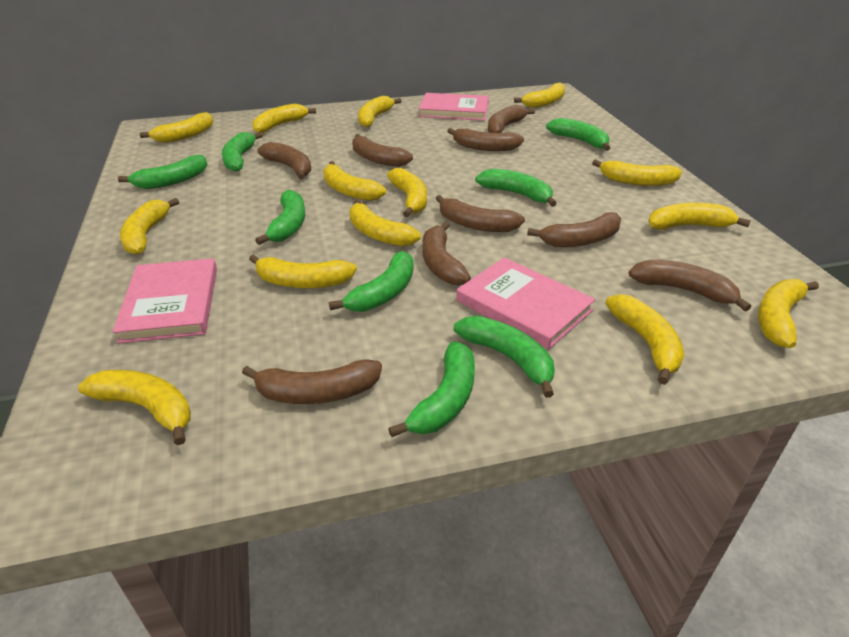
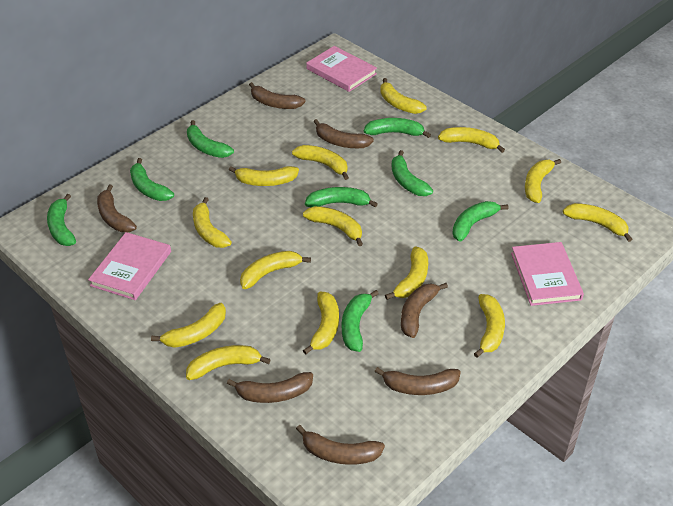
brown banana: [242,359,382,404] [257,142,311,180] [352,134,413,167] [422,221,471,286] [436,195,525,232] [448,128,524,151] [488,105,535,133] [527,212,621,247] [628,260,751,311] = 9 -> [97,185,137,232] [227,372,313,403] [249,82,306,109] [296,425,385,465] [314,119,374,148] [374,367,461,395] [401,283,448,338] = 7

